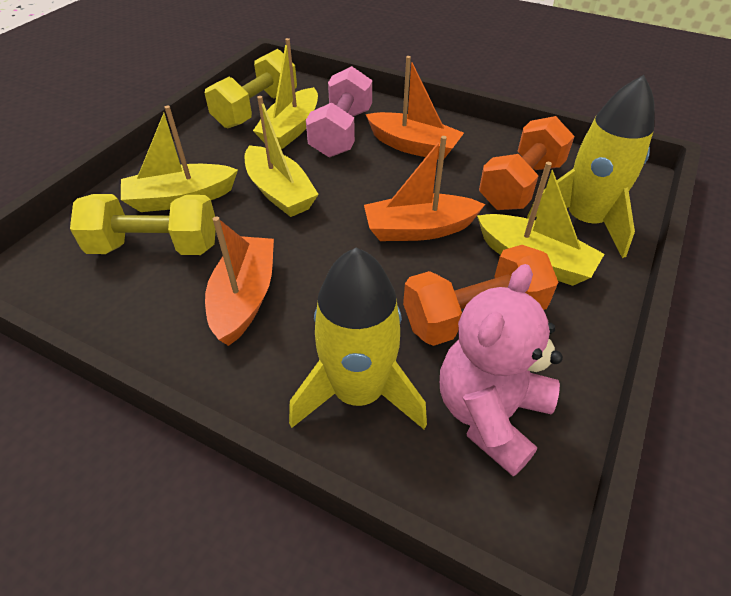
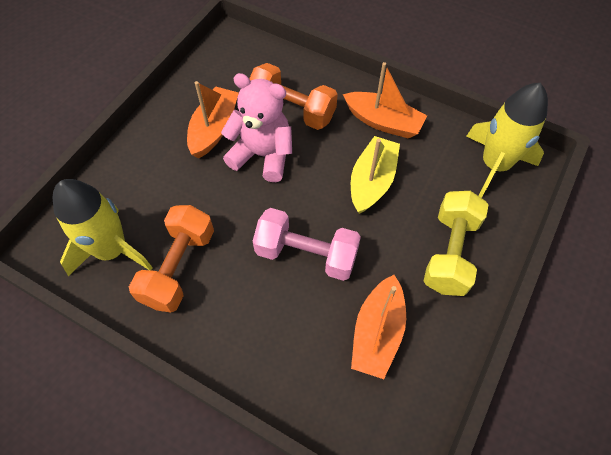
yellow boat: [121,105,238,212] [244,96,319,217] [253,38,318,149] [477,162,604,286] = 4 -> [351,136,400,214] = 1
yellow dumbbell: [70,194,215,255] [205,49,297,128] = 2 -> [424,191,489,296] = 1

